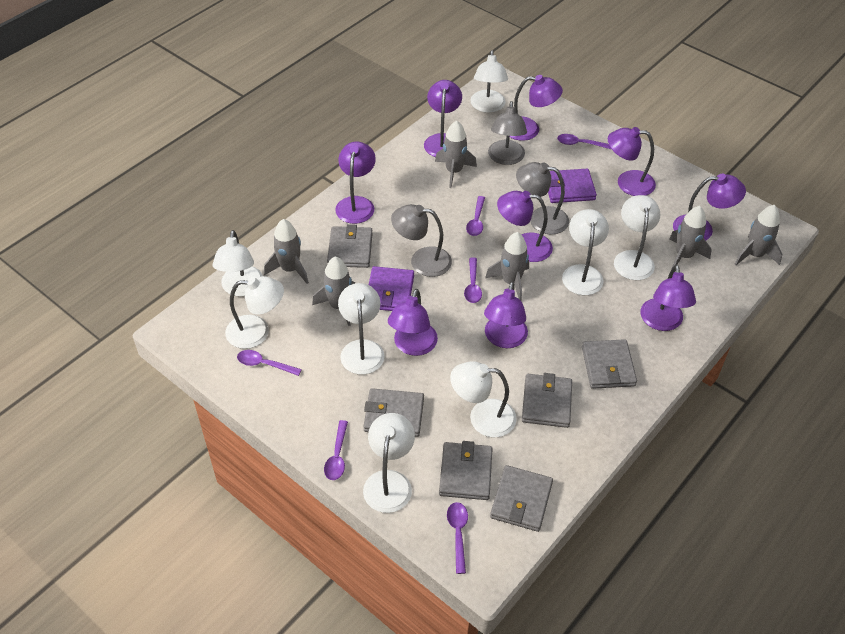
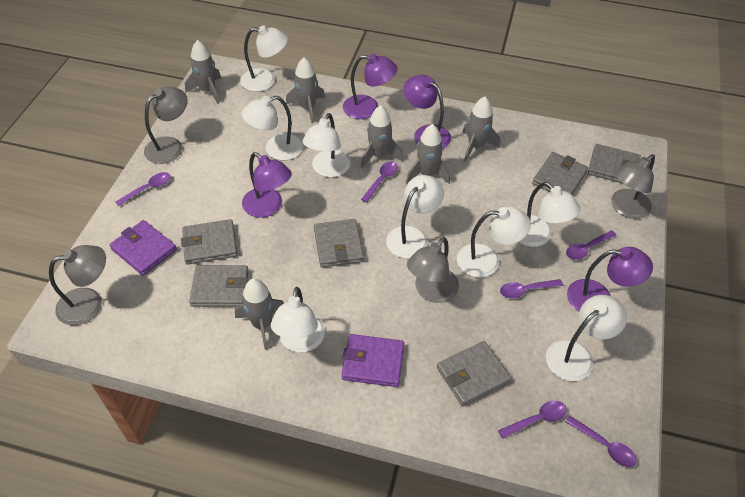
grey lamp: [391,204,452,277] [488,101,527,165] [516,162,569,235] = 3 -> [49,245,106,326] [144,86,188,164] [407,237,459,303] [611,154,655,219] = 4
purple lamp: [335,142,376,224] [388,289,438,356] [424,80,462,157] [484,281,528,348] [497,191,553,262] [510,75,563,141] [608,127,656,196] [640,265,696,331] [673,174,746,241] = 9 -> [242,152,292,218] [343,53,397,119] [403,75,451,149] [567,247,653,312] = 4

